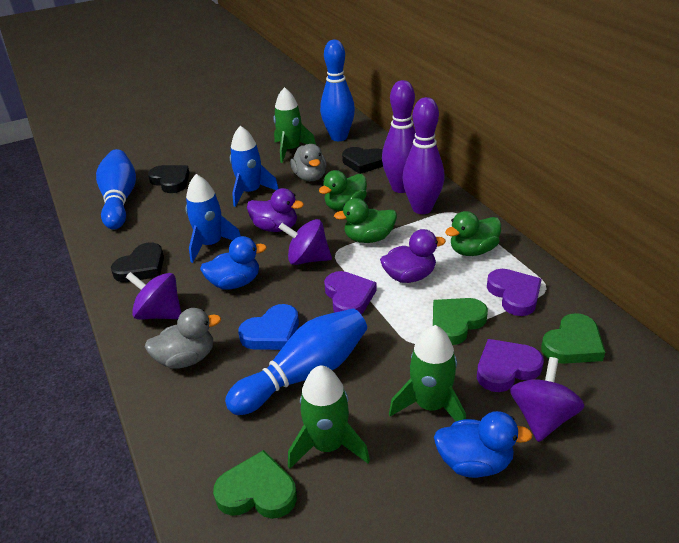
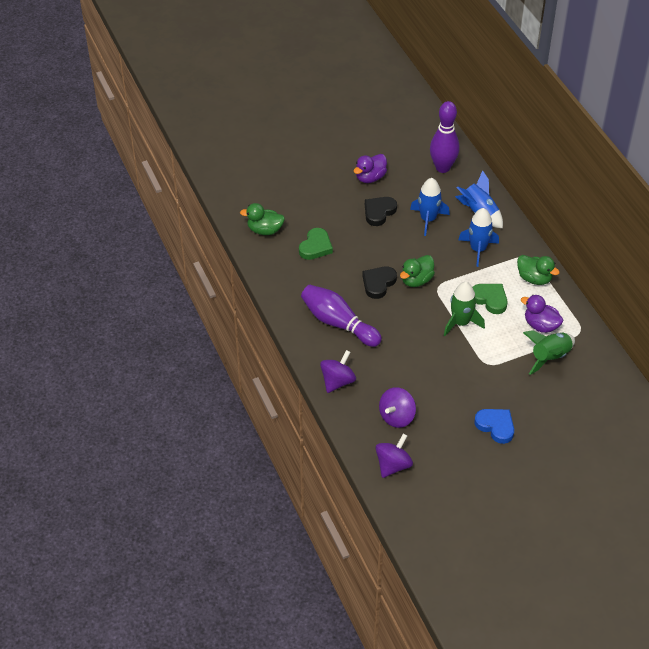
black heart: [111,242,164,282] [148,165,189,193] [342,147,383,174] = 3 -> [362,267,397,299] [365,197,397,226] = 2
blue bowling pin: [96,149,136,230] [225,308,367,415] [320,40,355,141] = 3 -> none = 0
blue duck: [200,236,267,290] [434,411,533,478] = 2 -> none = 0
blue rocket: [185,174,241,263] [230,126,279,207] = 2 -> [410,178,450,236] [455,170,503,228] [459,208,499,267] = 3
green heart: [213,450,297,519] [433,298,488,345] [541,313,605,364] = 3 -> [299,228,333,260] [472,284,507,314] = 2
green rocket: [273,87,316,163] [288,365,370,469] [389,325,466,421] = 3 -> [444,282,485,336] [523,330,575,375] = 2
grey duck: [144,308,221,369] [290,144,326,181] = 2 -> none = 0
purple heart: [324,271,377,314] [477,339,544,392] [487,269,542,316] = 3 -> none = 0

